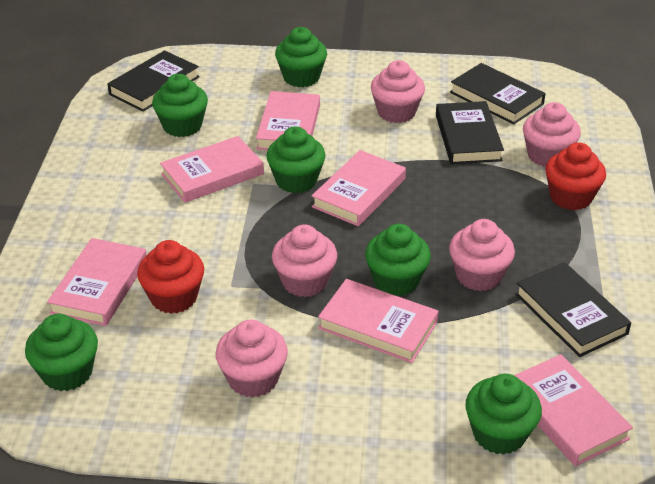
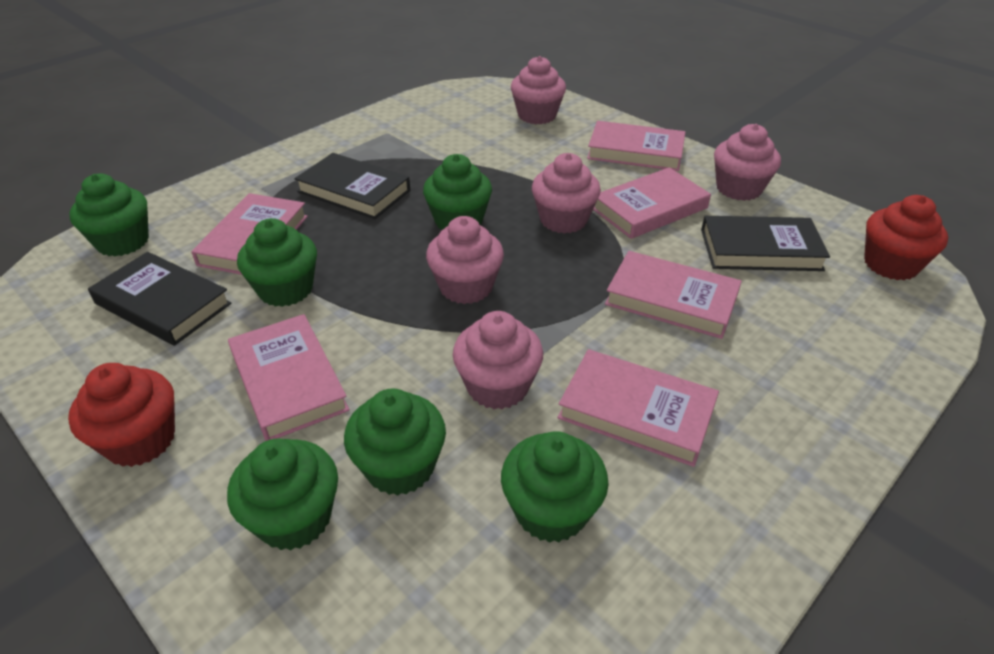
black book: [107,50,200,112] [436,101,504,164] [450,63,546,124] [515,262,631,357] = 4 -> [88,252,232,346] [295,153,410,219] [701,216,830,271] = 3

